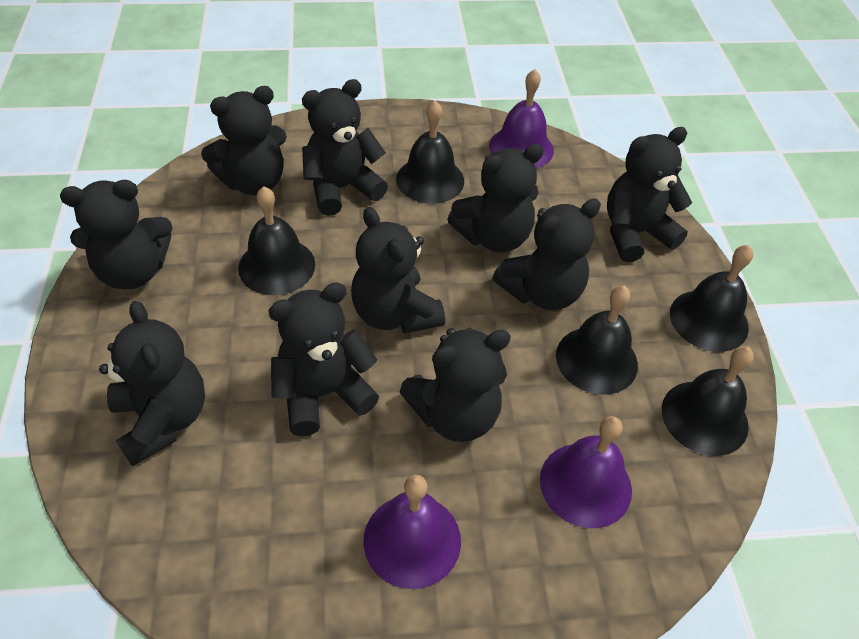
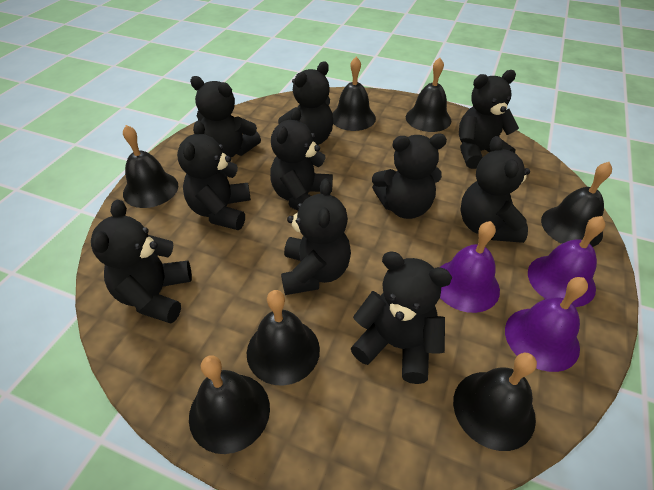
black bell: [238,186,315,295] [396,100,464,204] [556,286,638,395] [662,346,754,456] [670,245,753,352] = 5 -> [123,125,178,208] [189,355,270,454] [247,290,320,386] [332,57,376,131] [406,58,451,132] [453,353,537,451] [541,162,612,247] = 7

